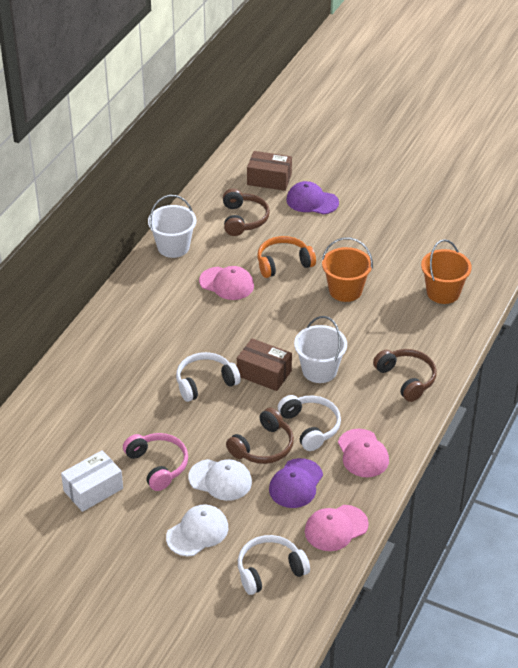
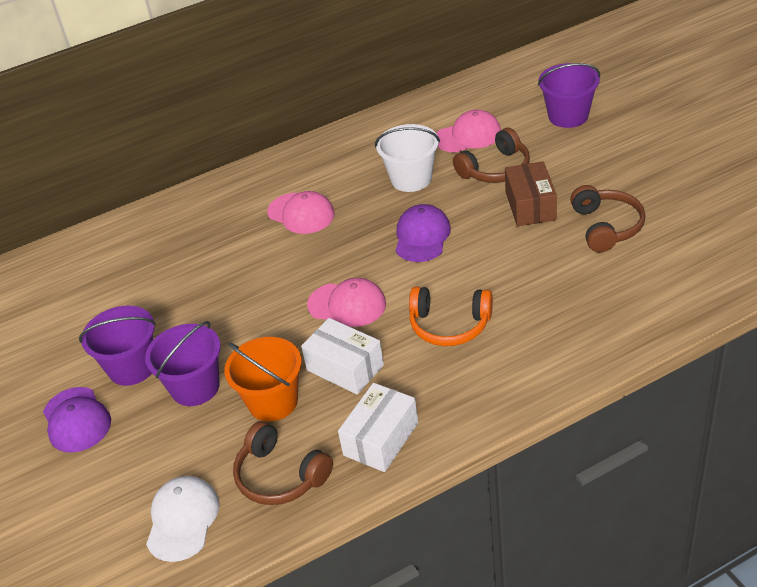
brown box: [237,338,292,391] [247,151,292,191] = 2 -> [505,161,557,226] = 1
orange bucket: [322,237,373,302] [421,239,472,304] = 2 -> [224,337,302,421] = 1
pink headphones: [123,433,188,491] = 1 -> none = 0
purple bucket: none = 0 -> [79,305,156,386] [145,321,221,406] [538,63,600,128] = 3
white box: [61,450,123,512] = 1 -> [301,318,384,395] [338,383,418,472] = 2
white bucket: [148,195,196,258] [294,316,347,383] = 2 -> [375,124,440,192] = 1
white cap: [166,504,228,556] [188,459,252,501] = 2 -> [146,476,220,562] = 1
white headphones: [176,352,241,402] [238,535,310,595] [278,395,341,451] = 3 -> none = 0

